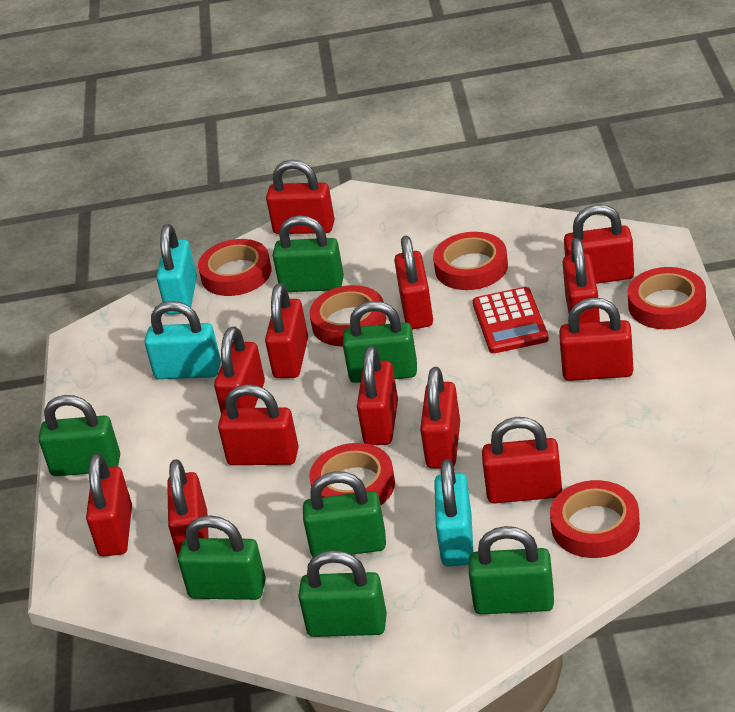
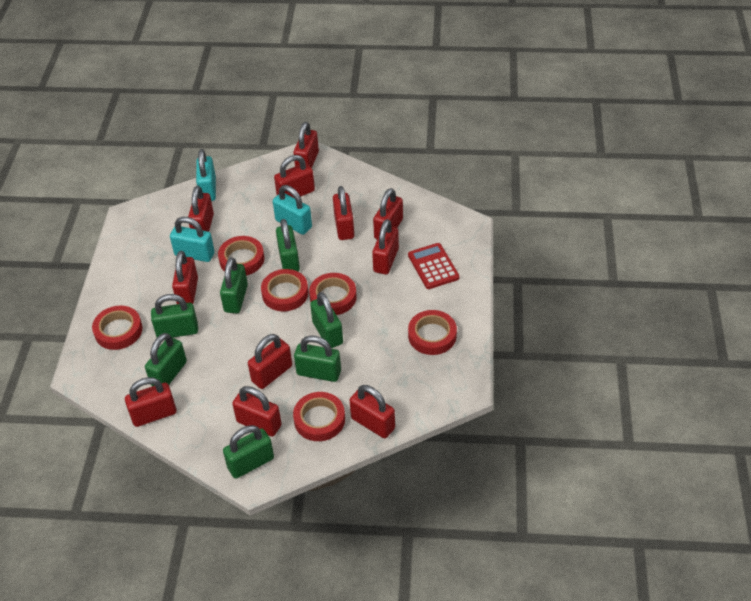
red padlock: [86,453,132,557] [167,459,208,558] [214,327,265,413] [218,384,299,465] [265,283,308,378] [266,160,335,234] [357,346,398,445] [394,236,433,329] [420,367,460,469] [482,417,562,504] [559,298,634,381] [563,238,600,323] [564,204,634,284] = 13 -> [125,377,177,427] [172,251,198,304] [188,186,214,232] [232,386,282,437] [248,334,292,389] [274,155,315,198] [293,122,319,168] [333,186,354,240] [350,385,395,438] [372,219,399,274] [373,188,403,239] = 11

